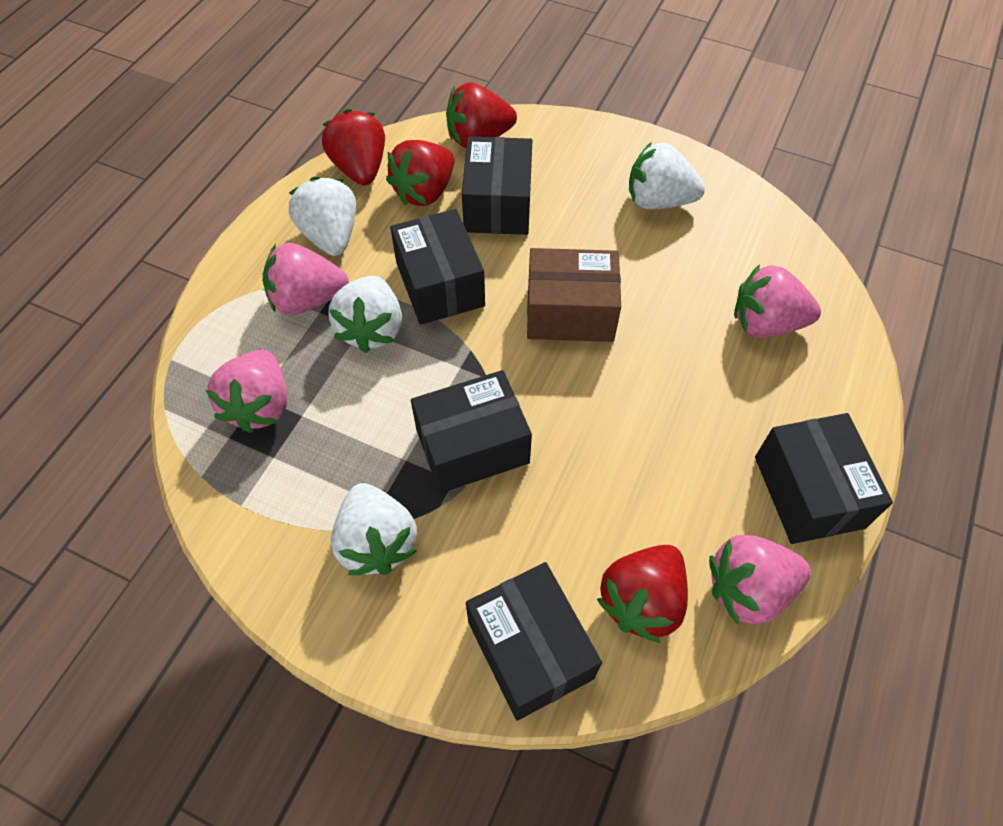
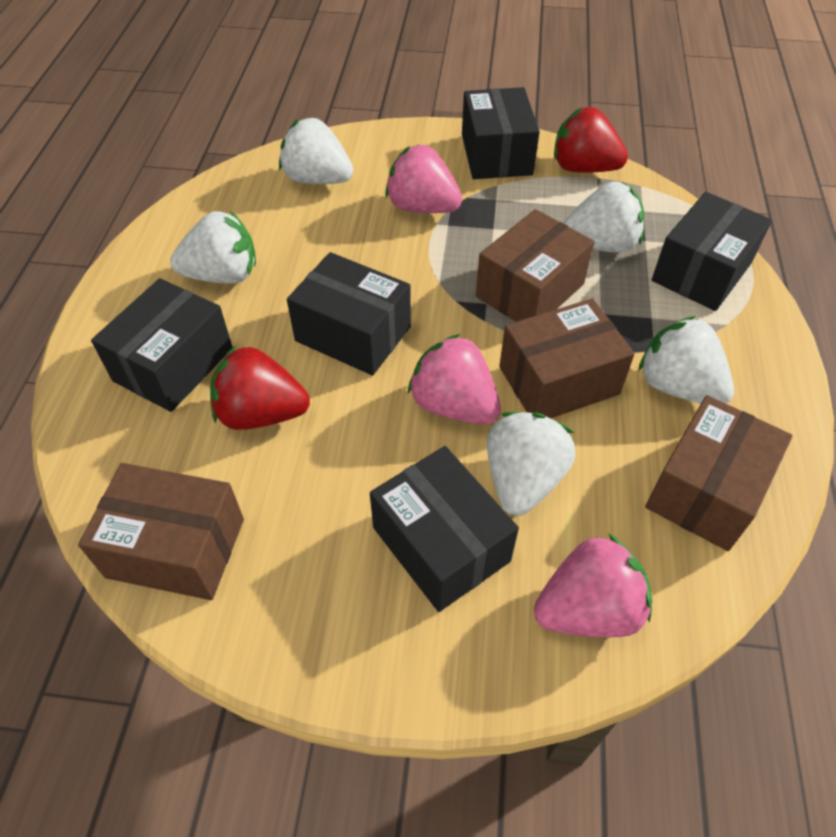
brown box: [527,248,621,342] = 1 -> [78,463,244,600] [476,209,594,322] [499,298,635,418] [645,395,793,551] = 4
pink strawberry: [206,349,287,433] [263,243,349,315] [709,535,811,625] [734,264,821,338] = 4 -> [385,144,462,213] [408,334,501,424] [534,533,652,637] = 3
red strawberry: [322,109,385,185] [386,140,454,206] [446,82,517,148] [597,545,688,643] = 4 -> [210,345,310,430] [554,107,628,173] = 2
white strawberry: [289,176,356,256] [328,276,402,353] [331,483,417,575] [629,142,705,210] = 4 -> [170,211,256,284] [279,118,353,184] [487,412,576,516] [563,182,644,253] [638,316,734,403] = 5

